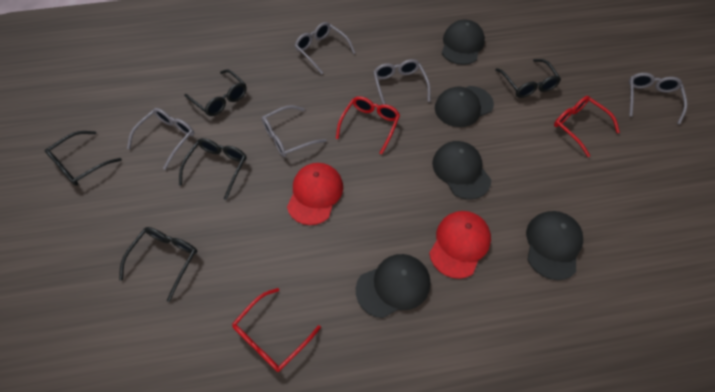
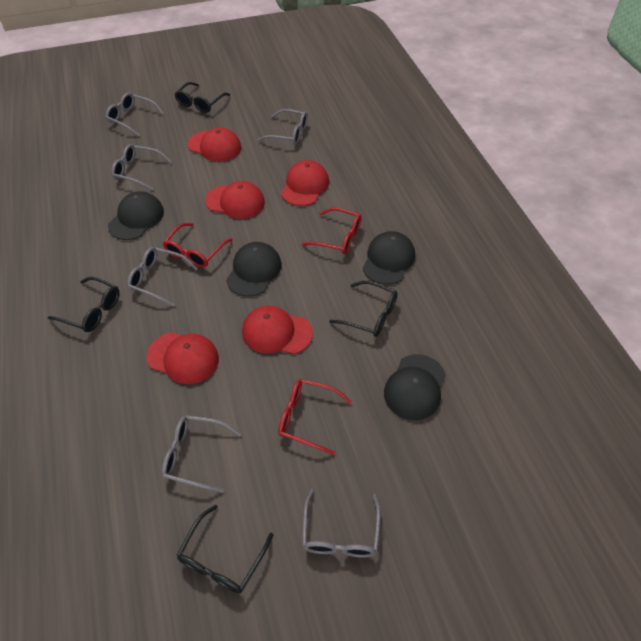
black cap: [356,254,430,318] [432,141,491,199] [435,86,494,127] [442,20,485,65] [526,211,583,280] = 5 -> [108,191,164,240] [226,242,281,297] [363,231,415,284] [384,354,446,420] = 4
black glasses: [45,131,122,186] [119,227,198,302] [179,138,247,200] [184,69,247,116] [495,59,561,98] = 5 -> [48,277,120,332] [175,82,230,113] [176,505,273,594] [329,281,398,337] = 4
grey glasses: [127,108,194,170] [261,105,326,157] [295,22,355,74] [373,59,431,104] [629,73,687,124] = 5 -> [105,93,164,136] [112,144,172,191] [127,247,198,306] [162,415,241,493] [257,109,308,145] [302,489,381,558] = 6
red cap: [287,163,343,225] [429,211,491,279] = 2 -> [147,332,219,384] [188,127,241,162] [205,181,265,219] [242,306,313,354] [281,160,329,206] = 5

